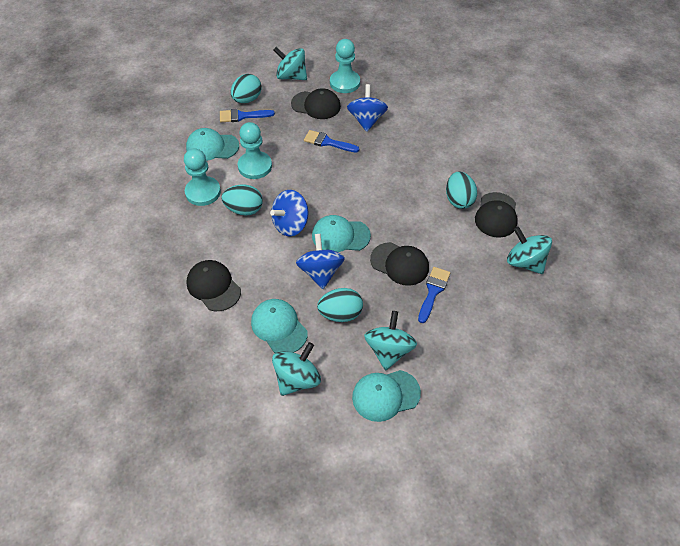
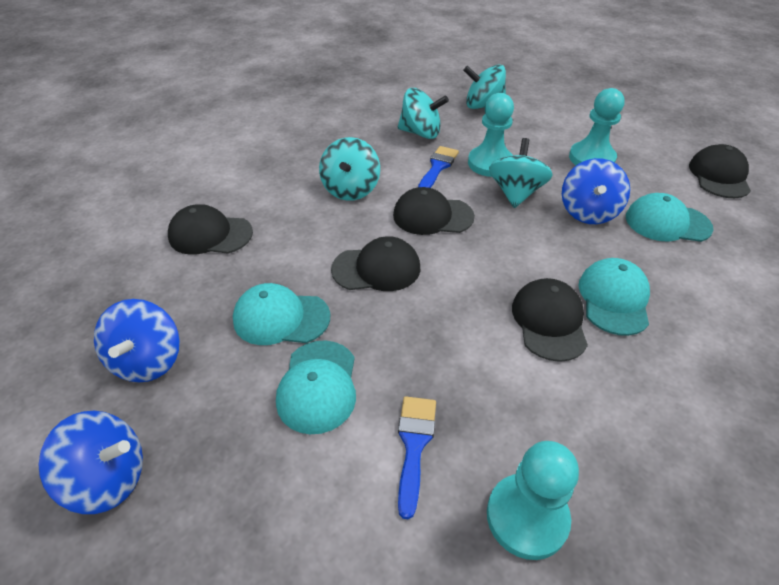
black cap: [186,260,241,311] [291,88,341,119] [370,242,429,286] [475,192,518,238] = 4 -> [168,204,253,255] [331,236,420,291] [393,187,475,235] [512,278,588,362] [689,144,751,198] = 5
blue brush: [220,109,275,122] [304,130,359,153] [418,267,450,323] = 3 -> [398,396,436,519] [418,146,459,188] = 2
turquoise egg: [222,184,263,216] [231,74,262,103] [317,288,363,322] [446,171,477,209] = 4 -> none = 0

